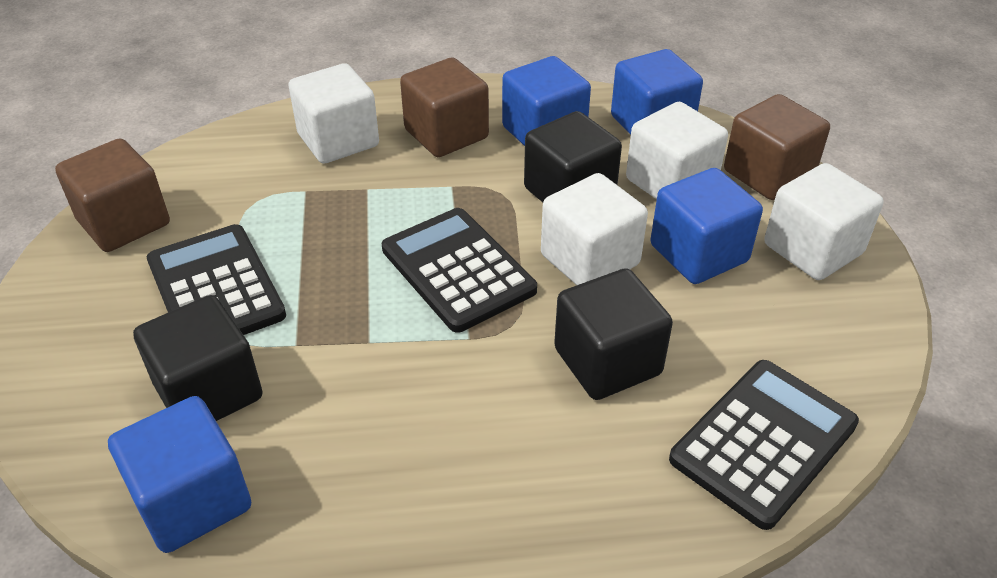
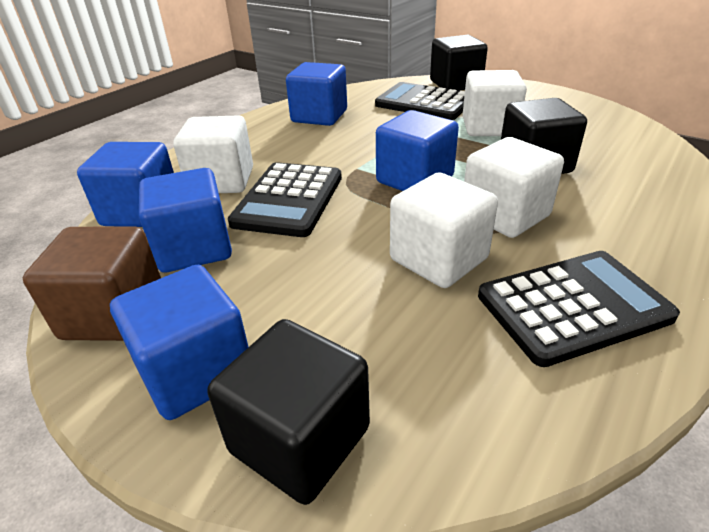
blue cube: [108,396,251,553] [502,56,591,146] [611,49,703,135] [651,168,763,284] = 4 -> [77,142,174,227] [110,265,248,420] [139,168,232,272] [286,62,347,126] [376,110,459,191] = 5
brown cube: [55,139,170,252] [400,57,489,157] [724,94,830,200] = 3 -> [23,226,161,341] = 1

